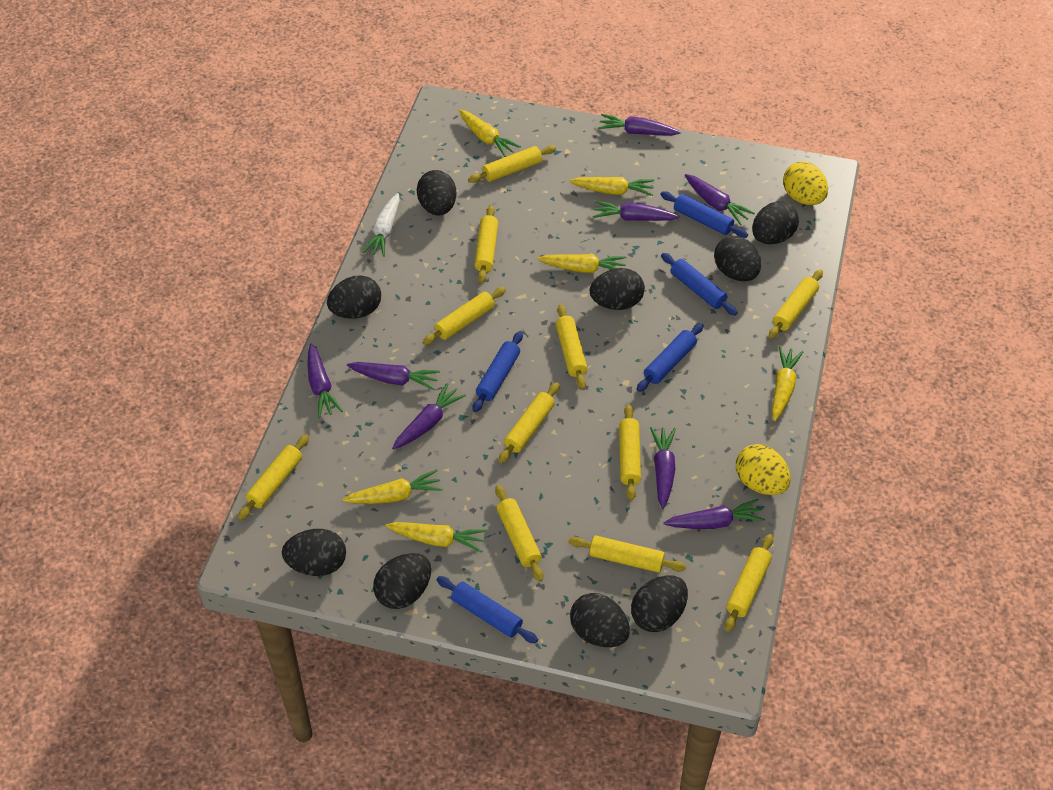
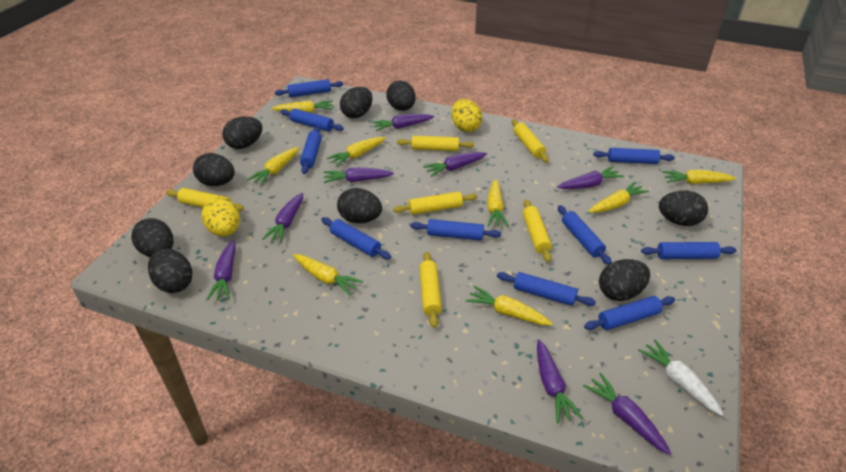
blue rolling pin: [437,576,538,643] [473,331,523,412] [637,323,704,392] [660,191,748,238] [661,253,738,316] = 5 -> [275,79,343,97] [280,109,344,132] [300,127,322,174] [321,217,391,259] [410,219,501,241] [497,272,596,306] [558,205,612,265] [584,296,675,330] [593,148,675,164] [641,242,737,259] = 10
yellow carrot: [342,469,443,504] [385,522,487,553] [459,109,521,157] [538,254,626,273] [569,177,654,196] [772,346,803,421] = 6 -> [247,147,299,186] [272,100,333,113] [293,254,363,296] [327,137,386,166] [466,286,553,325] [487,179,508,227] [588,182,649,213] [662,170,736,184] = 8
yellow rolling pin: [238,434,309,520] [423,287,506,345] [468,145,556,183] [474,206,498,283] [495,485,543,582] [499,382,560,463] [556,304,587,389] [569,536,686,573] [619,405,641,500] [725,534,773,632] [769,270,823,339] = 11 -> [166,188,244,211] [393,192,478,215] [397,136,474,151] [419,251,442,328] [512,119,549,163] [523,199,552,262] = 6

